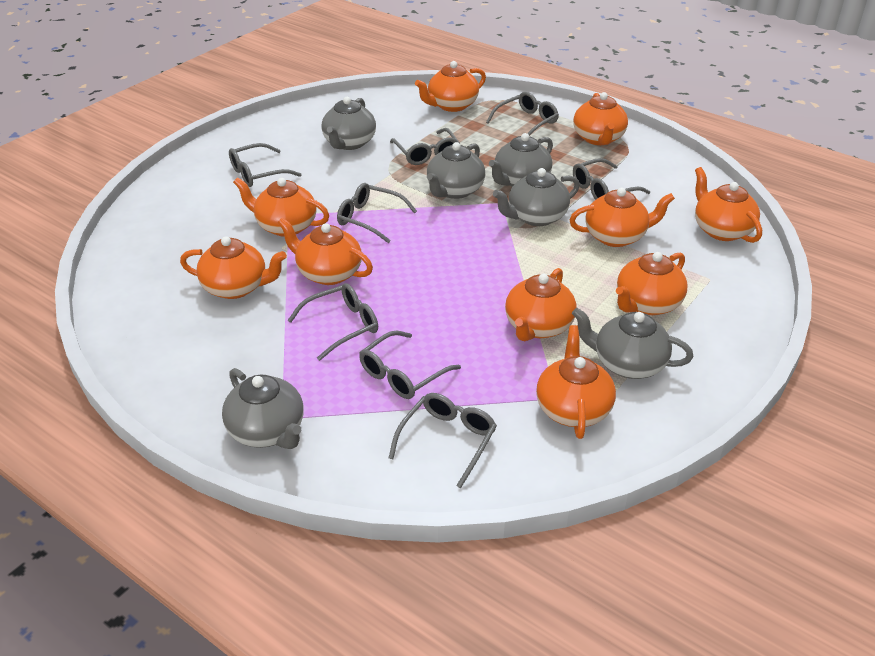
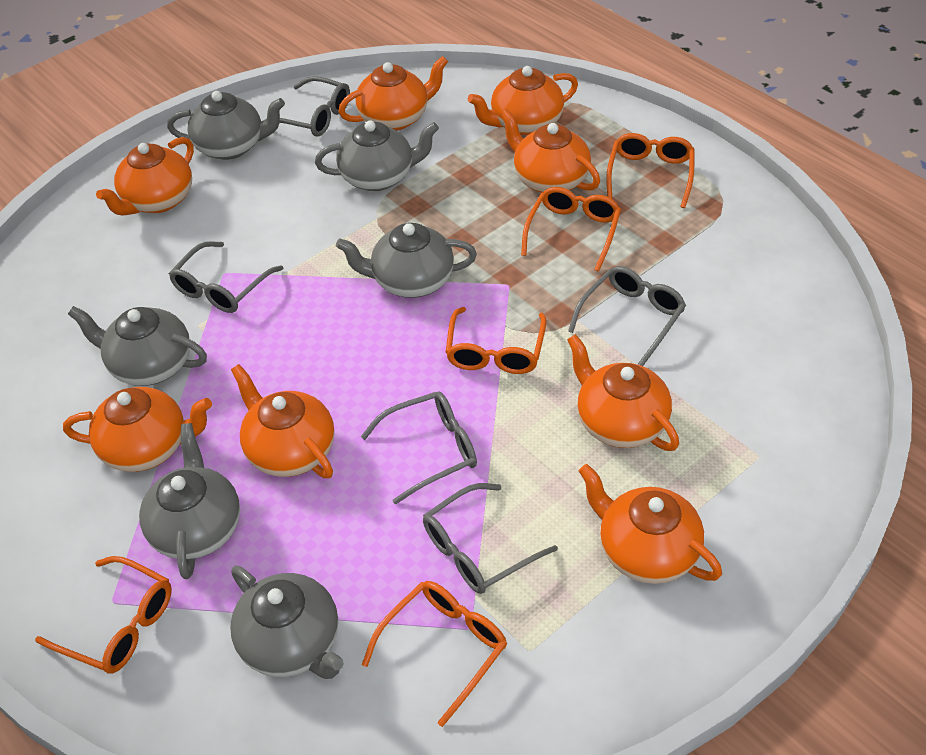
grey glasses: [229,143,302,187] [287,283,378,361] [337,183,417,243] [359,331,461,399] [389,393,497,489] [390,128,460,165] [486,92,559,136] [573,158,650,200] = 8 -> [169,241,284,313] [261,76,350,137] [361,392,477,504] [423,483,558,594] [568,266,686,366] = 5
orange glasses: none = 0 -> [35,556,172,674] [362,581,507,727] [446,307,546,374] [521,187,621,271] [606,133,695,208] = 5
orange teapot: [180,236,287,299] [233,177,329,237] [277,217,373,285] [415,61,486,112] [505,268,577,341] [536,325,616,439] [570,188,675,247] [573,92,628,145] [616,252,688,315] [695,167,762,243] = 10 -> [63,387,212,472] [96,137,194,216] [231,364,334,478] [338,56,448,131] [468,66,578,135] [500,109,600,193] [567,334,679,451] [579,464,722,584] = 8

